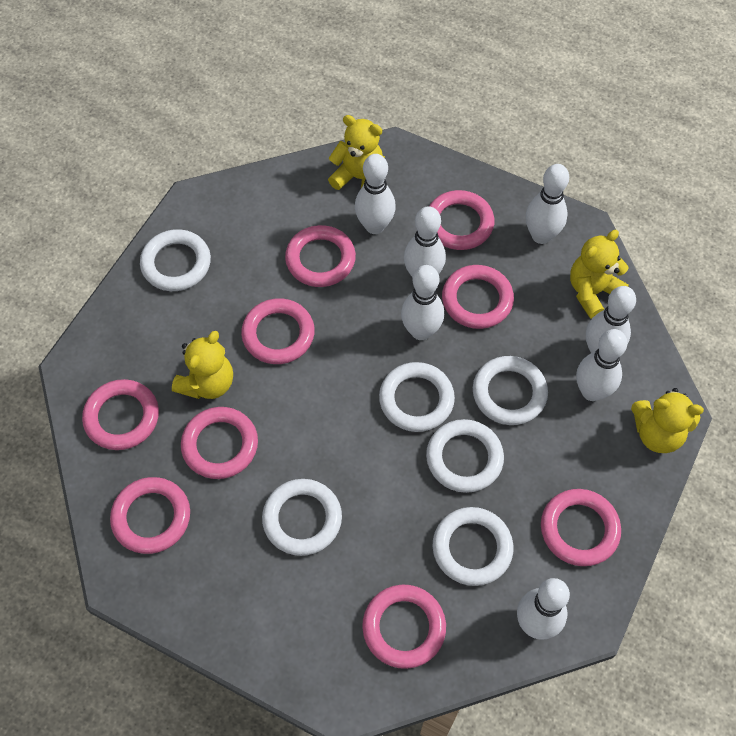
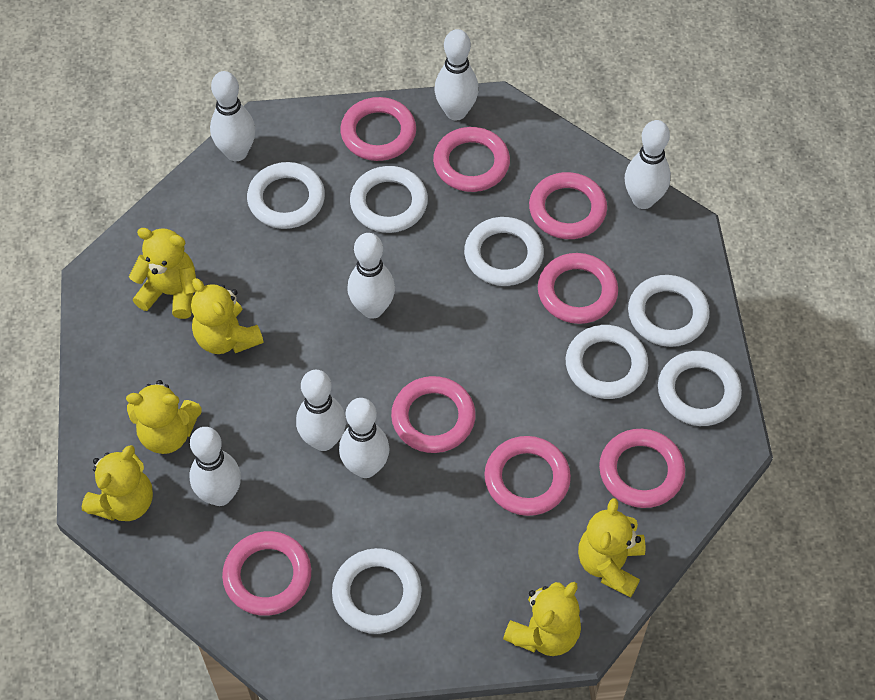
pink ring: [82,379,159,450] [110,477,190,554] [181,407,258,479] [241,298,315,364] [285,225,356,287] [362,585,446,669] [429,190,495,250] [442,265,514,329] [541,489,621,566] = 9 -> [222,531,311,616] [340,97,416,161] [391,376,476,453] [433,127,510,192] [484,436,571,516] [529,172,607,239] [538,253,618,324] [599,429,686,508] = 8
white ring: [140,229,211,291] [262,479,342,556] [379,362,455,432] [426,419,504,493] [432,507,513,586] [473,356,548,425] = 6 -> [247,162,325,229] [332,548,422,634] [350,166,428,233] [464,217,544,286] [566,325,648,399] [628,275,710,347] [658,351,742,426] = 7
yellow teddy bear: [172,331,233,399] [328,115,385,190] [570,230,629,319] [631,388,704,453] = 4 -> [82,445,153,521] [126,380,202,454] [129,228,197,319] [191,278,264,354] [503,582,581,656] [578,498,645,598] = 6

